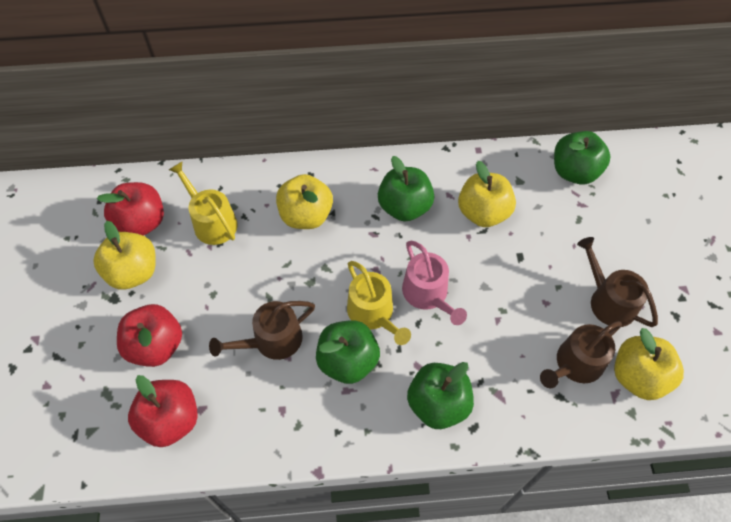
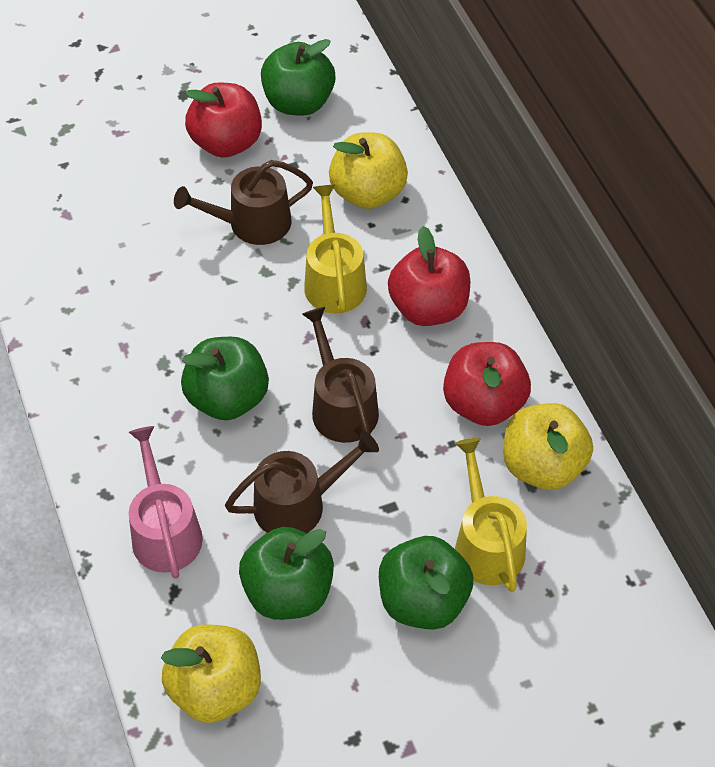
yellow apple: [93,221,156,290] [276,174,333,229] [458,161,516,227] [614,328,684,400] = 4 -> [161,624,261,723] [329,132,408,209] [503,403,593,490] = 3

